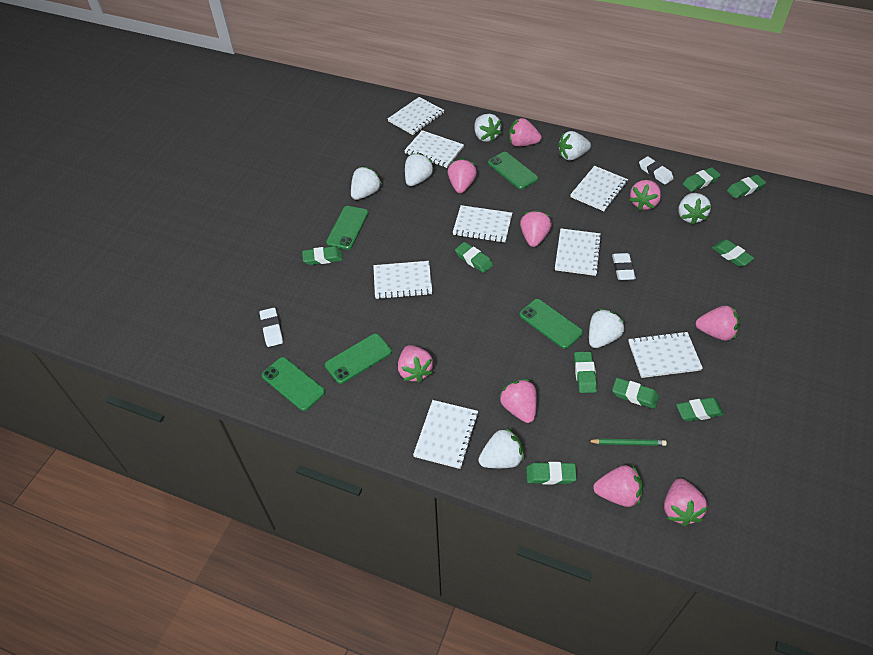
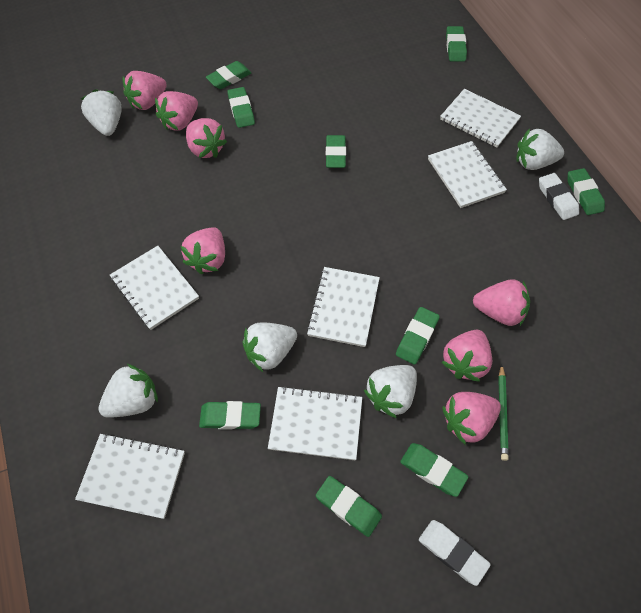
green phone: [262,357,325,411] [325,334,392,384] [326,206,369,250] [488,152,538,189] [519,299,583,349] = 5 -> none = 0
pink strawberry: [398,345,433,383] [448,158,477,193] [499,379,537,423] [509,118,542,147] [520,210,552,247] [593,465,643,507] [630,180,661,211] [664,478,708,526] [695,306,740,341] = 9 -> [123,71,167,110] [155,91,198,131] [181,227,225,274] [186,118,227,158] [441,330,492,382] [442,392,501,444] [473,279,530,326] = 7
white eraser: [260,308,283,347] [612,253,636,280] [639,156,674,185] = 3 -> [419,520,491,586] [539,173,579,220] = 2
white notebook: [373,261,432,299] [388,97,444,135] [404,130,464,168] [413,400,479,469] [453,205,512,243] [555,228,602,276] [570,166,628,211] [628,331,703,378] = 8 -> [75,433,185,519] [110,246,199,330] [268,386,362,460] [306,267,380,347] [428,141,507,208] [440,89,521,148] = 6
white strawberry: [351,167,382,200] [405,153,434,186] [474,114,502,143] [478,427,524,468] [558,131,591,160] [589,308,625,348] [678,193,711,225] = 7 -> [81,89,122,136] [98,364,158,418] [242,322,297,372] [364,365,417,419] [516,129,564,170] = 5

